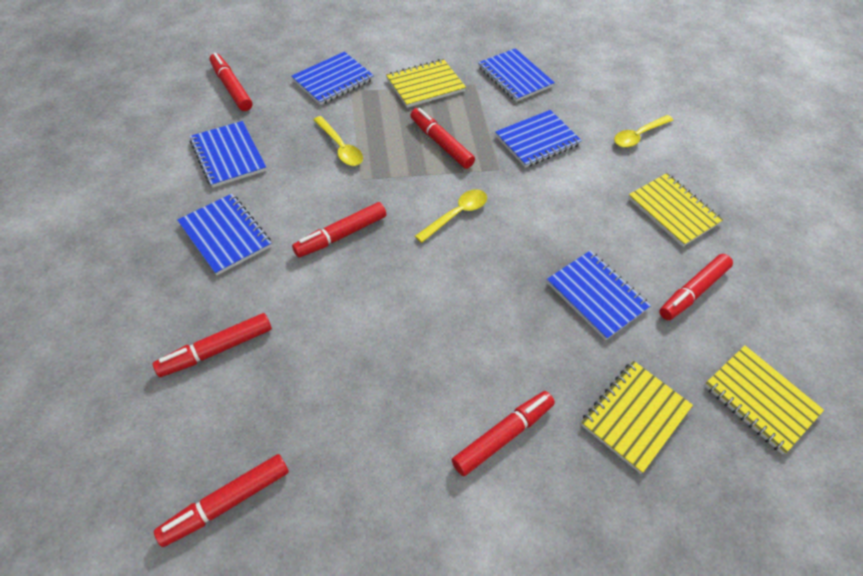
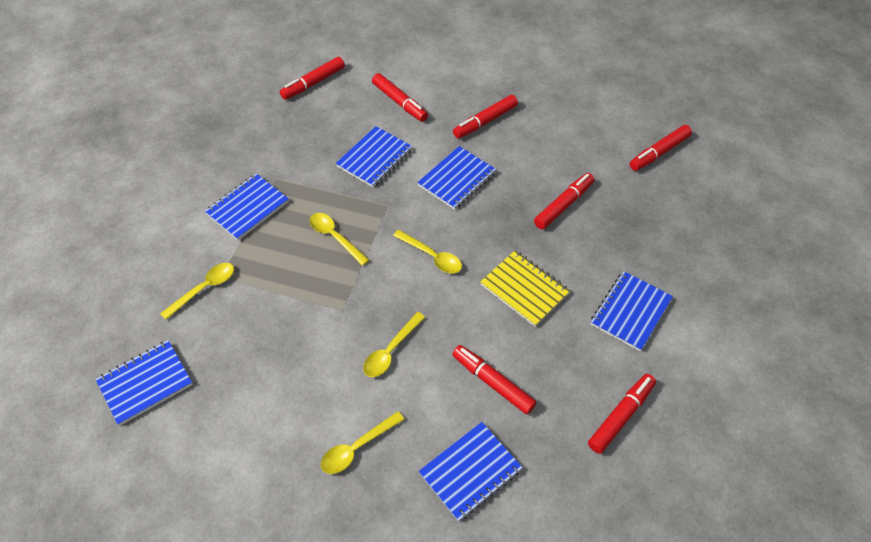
yellow notebook: [386,59,466,108] [581,361,693,474] [628,173,723,247] [704,345,824,454] = 4 -> [480,250,570,327] = 1
yellow spoon: [313,116,363,166] [415,189,487,243] [614,115,673,148] = 3 -> [160,263,234,320] [309,213,369,266] [321,411,405,474] [363,312,425,377] [393,230,462,274] = 5

